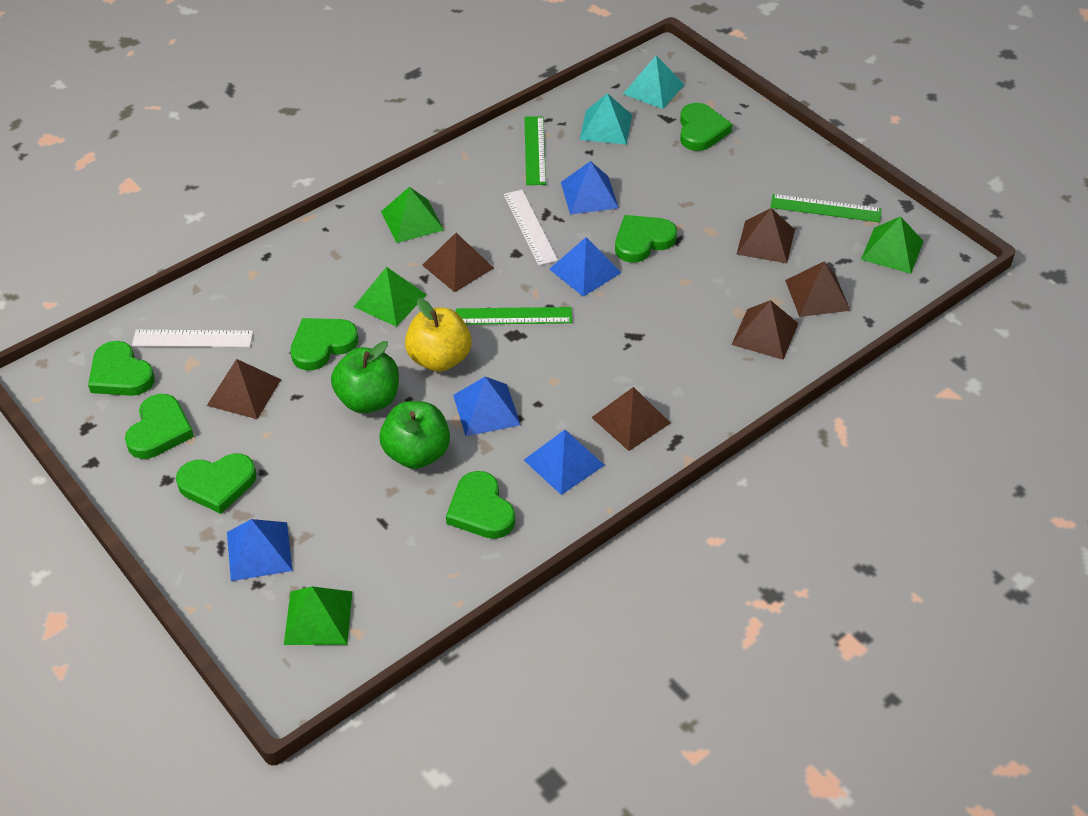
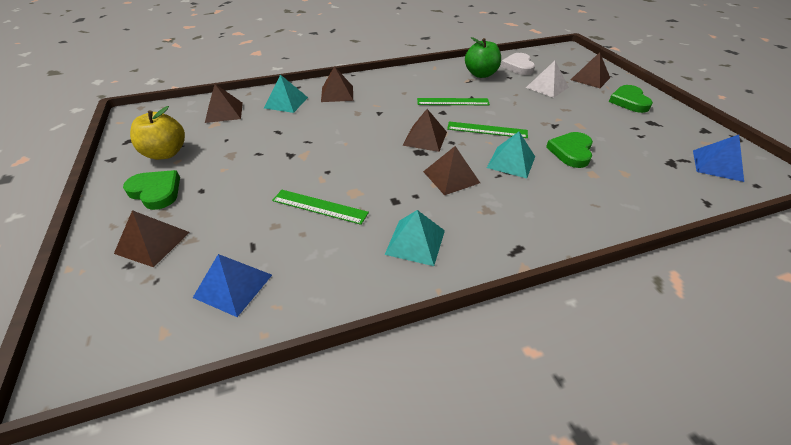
blue pyramid: [227,519,293,581] [453,377,521,436] [524,430,605,495] [549,237,622,297] [561,161,619,215] = 5 -> [193,254,272,317] [693,135,744,182] = 2
green apple: [331,341,399,413] [380,401,450,469] = 2 -> [465,37,501,78] = 1
green heart: [88,341,155,396] [125,394,194,459] [176,454,257,514] [291,318,358,371] [446,471,515,539] [615,215,677,263] [680,103,732,151] = 7 -> [123,170,180,210] [546,132,593,168] [609,85,653,113] = 3
green pyramid: [284,586,352,645] [354,267,427,327] [381,187,444,243] [861,216,924,274] = 4 -> none = 0
turquoise pyramid: [580,93,632,145] [623,56,685,109] = 2 -> [264,74,308,113] [385,210,445,266] [487,132,535,179] = 3
white heart: none = 0 -> [501,53,535,75] = 1
white pyramid: none = 0 -> [526,61,569,98] = 1
white ruler: [132,330,253,347] [504,190,558,265] = 2 -> none = 0

